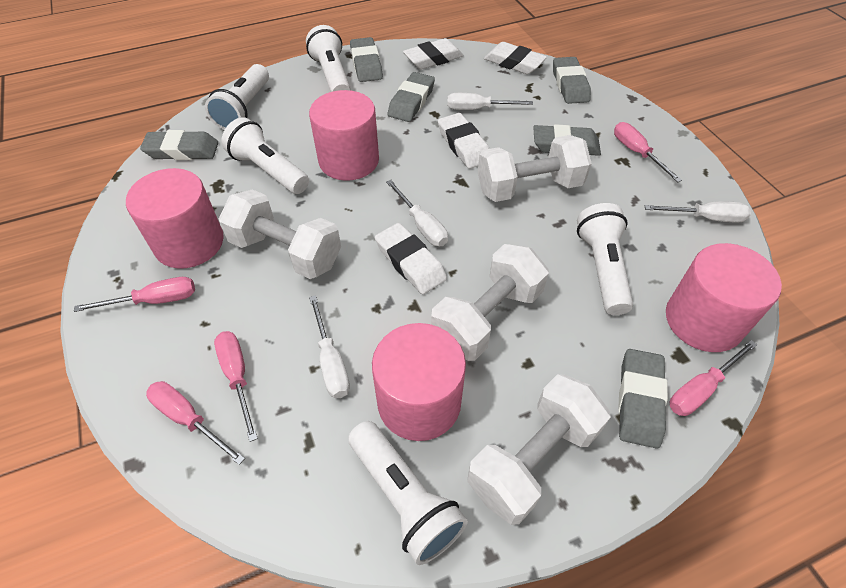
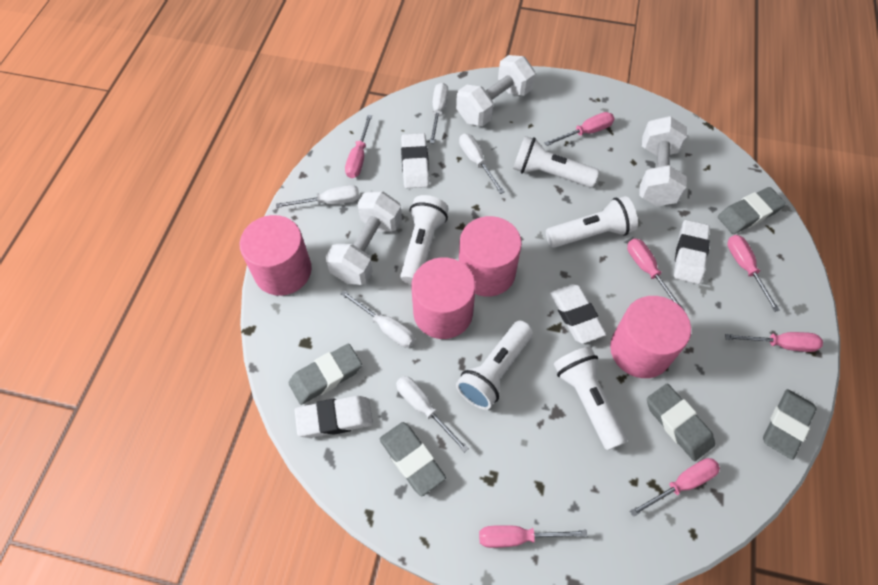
grey eraser: [140,130,218,160] [350,37,383,82] [388,72,435,122] [533,124,601,156] [553,57,591,104] [618,349,668,449] = 6 -> [288,344,362,405] [380,422,446,496] [647,384,715,461] [718,187,786,234] [763,389,817,460] = 5
pink screwdriver: [74,277,195,312] [146,381,245,465] [214,331,258,442] [614,122,682,182] [670,340,757,416] = 5 -> [345,115,372,178] [479,525,587,548] [545,112,615,146] [627,239,684,310] [630,458,720,517] [725,332,823,352] [727,235,780,312] = 7
white dumbbell: [219,189,341,279] [431,244,549,361] [467,374,611,525] [478,135,592,202] = 4 -> [325,191,402,285] [456,55,535,126] [639,116,687,206] = 3
white screwdriver: [309,295,350,398] [386,180,448,246] [447,93,533,110] [645,201,751,222] = 4 -> [276,185,360,208] [341,291,415,347] [396,376,469,453] [430,82,448,143] [459,133,505,194] = 5

